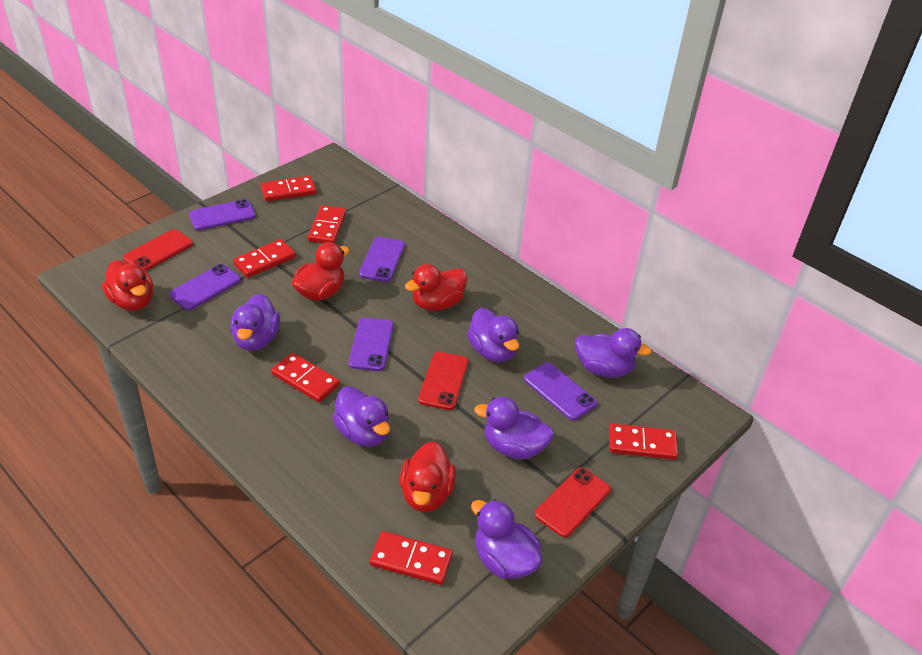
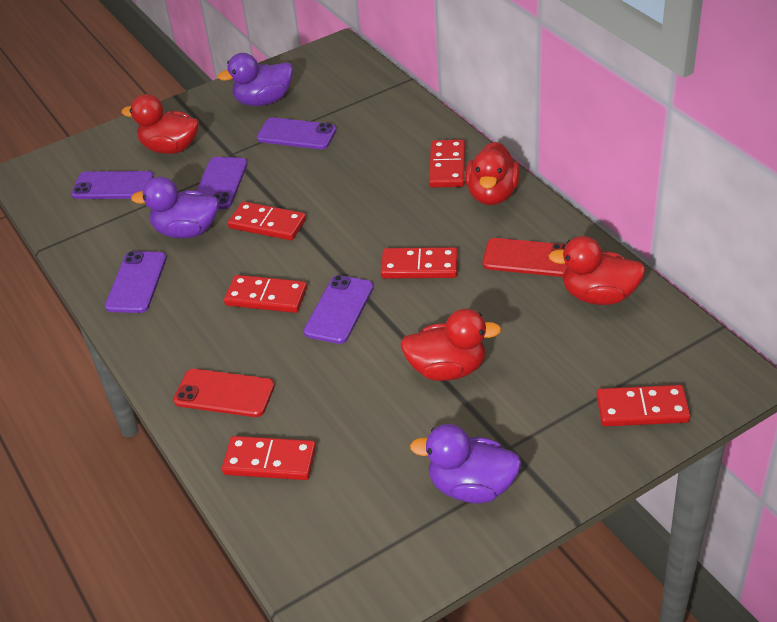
purple duck: [230,294,280,351] [332,386,390,447] [467,308,519,363] [471,500,543,579] [474,397,554,459] [575,328,652,378] = 6 -> [131,177,219,238] [218,53,293,106] [410,424,522,504] = 3
red phone: [123,229,193,271] [418,352,469,410] [535,468,611,538] = 3 -> [173,369,275,417] [483,238,567,277] = 2

